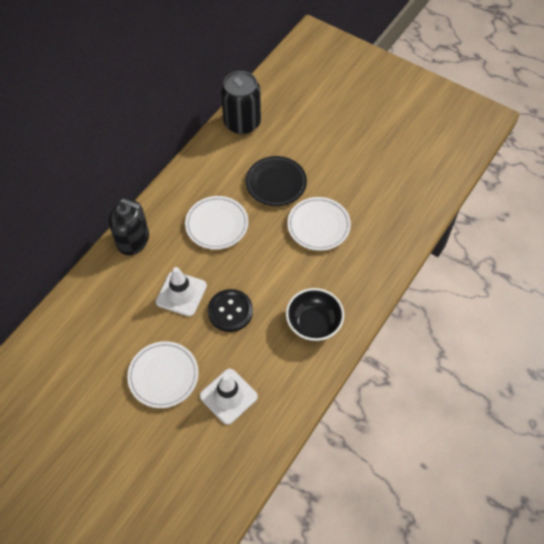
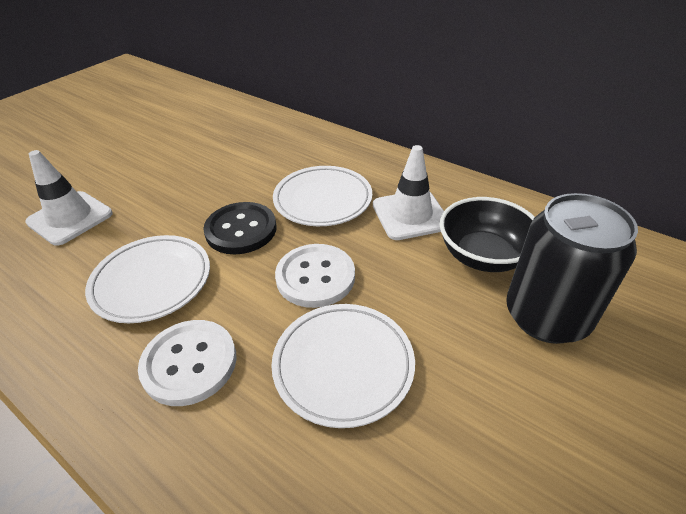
black plate: [246,156,307,206] = 1 -> none = 0
black soap dispenser: [109,199,149,255] = 1 -> none = 0
white button: none = 0 -> [138,320,237,406] [275,244,355,308] = 2

